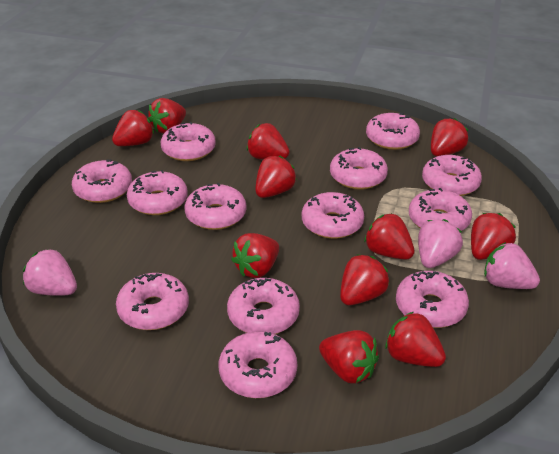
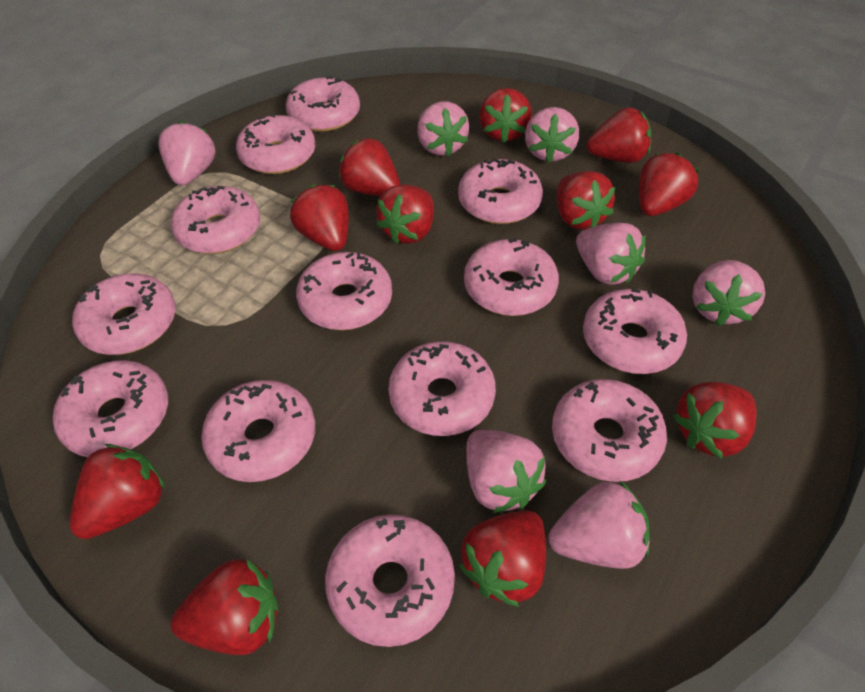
pink strawberry: [23,249,77,296] [418,219,463,268] [484,242,540,289] = 3 -> [158,121,216,186] [417,101,469,157] [466,430,546,513] [525,107,579,163] [549,481,649,569] [576,223,646,285] [692,260,765,326] = 7

